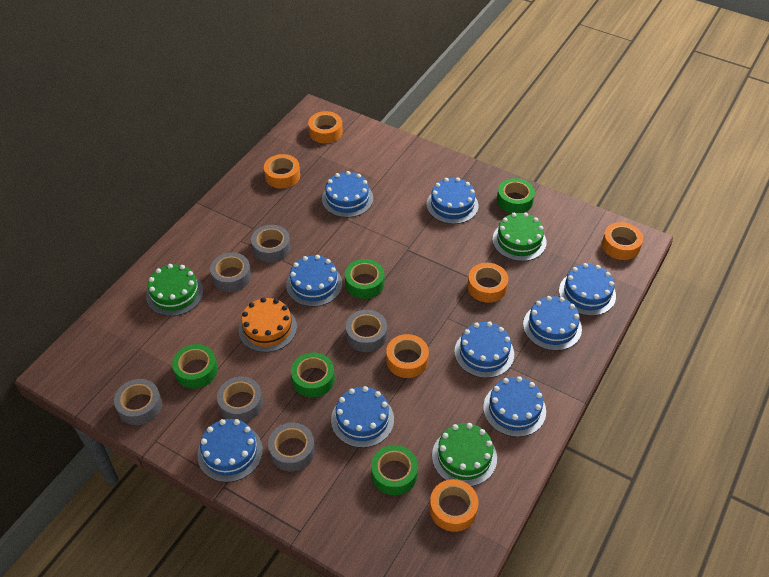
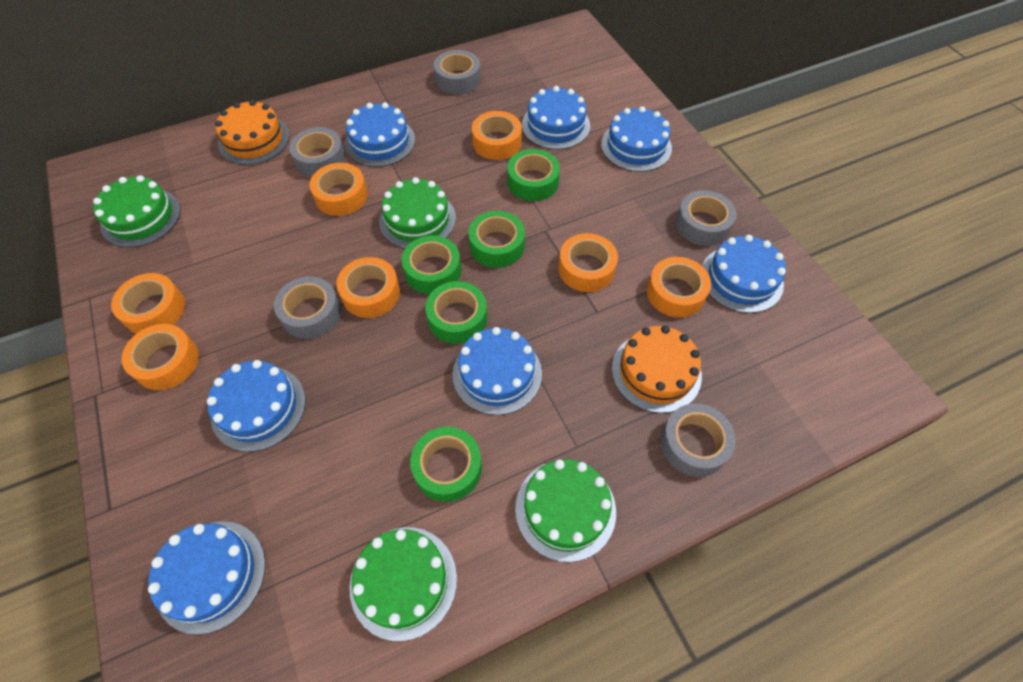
blue cake: [197,419,263,482] [286,255,342,307] [322,171,373,218] [331,386,394,448] [427,177,479,224] [454,322,514,378] [483,376,546,437] [523,296,582,351] [559,263,616,316] = 9 -> [148,521,265,635] [207,360,306,452] [345,102,415,167] [453,327,542,415] [522,86,590,150] [601,106,672,172] [702,235,786,313] = 7
green cake: [146,264,203,316] [432,423,497,486] [493,213,547,261] = 3 -> [93,175,181,248] [349,527,457,641] [379,177,456,249] [515,459,616,562] = 4
grey tape: [114,379,162,425] [210,252,251,292] [217,376,263,422] [251,225,291,263] [268,423,315,471] [346,310,387,352] = 6 -> [274,276,341,339] [289,127,346,177] [434,50,481,94] [660,404,736,477] [676,190,736,246] = 5
orange cake: [238,297,297,352] = 1 -> [215,100,290,165] [612,326,702,413] = 2
orange tape: [264,154,300,189] [308,111,343,143] [386,334,429,378] [430,479,478,532] [467,263,508,303] [602,222,643,260] = 6 -> [111,273,185,334] [122,324,199,390] [310,163,368,216] [336,257,400,318] [472,111,522,160] [558,233,618,292] [647,257,711,318] = 7

